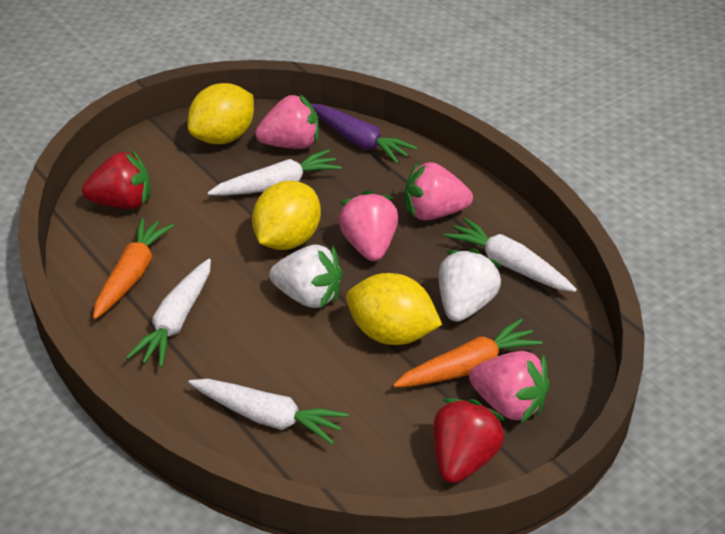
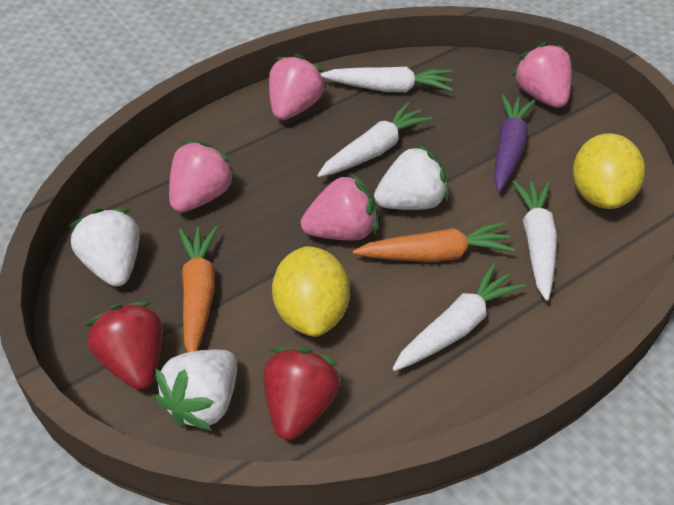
white strawberry: [269,245,343,308] [439,248,502,322] = 2 -> [68,208,140,287] [155,350,237,431] [374,144,449,210] = 3
yellow lemon: [188,83,254,144] [252,181,321,250] [346,273,442,345] = 3 -> [272,246,350,337] [573,133,645,209] = 2

